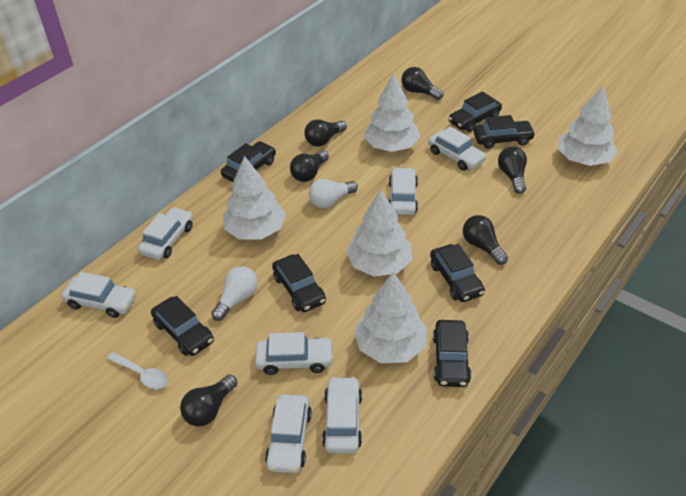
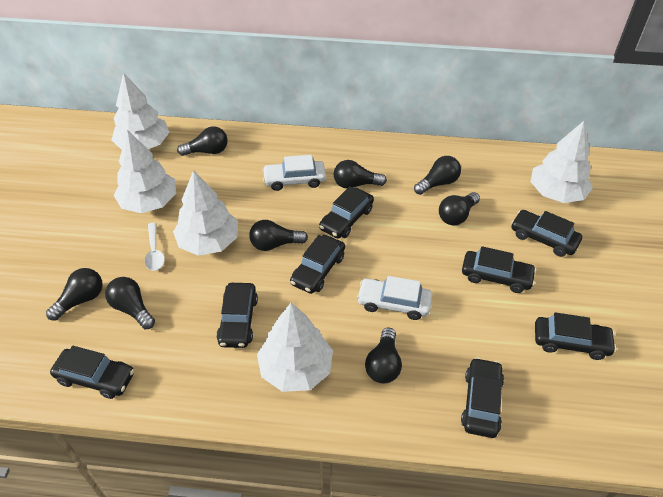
black car: [151,296,214,356] [221,141,276,182] [272,254,326,312] [430,244,485,302] [433,320,471,387] [449,91,502,132] [473,115,536,149] = 7 -> [50,346,134,399] [217,283,258,348] [290,235,345,294] [319,186,374,239] [461,357,504,438] [462,246,536,293] [511,210,582,257] [535,312,616,360] = 8
black light bulb: [180,374,238,426] [290,150,329,182] [304,119,347,147] [401,67,443,100] [463,215,508,265] [498,146,527,194] = 6 -> [46,268,103,321] [105,277,155,329] [177,126,228,156] [249,220,308,251] [334,160,387,189] [365,328,402,383] [414,156,461,195] [439,192,480,225] = 8
white car: [61,272,136,318] [138,207,193,260] [255,332,334,375] [265,394,312,473] [322,377,362,453] [389,167,418,215] [428,126,487,171] = 7 -> [262,155,326,191] [357,276,432,320] = 2
white light bulb: [211,266,258,321] [309,179,358,208] = 2 -> none = 0

